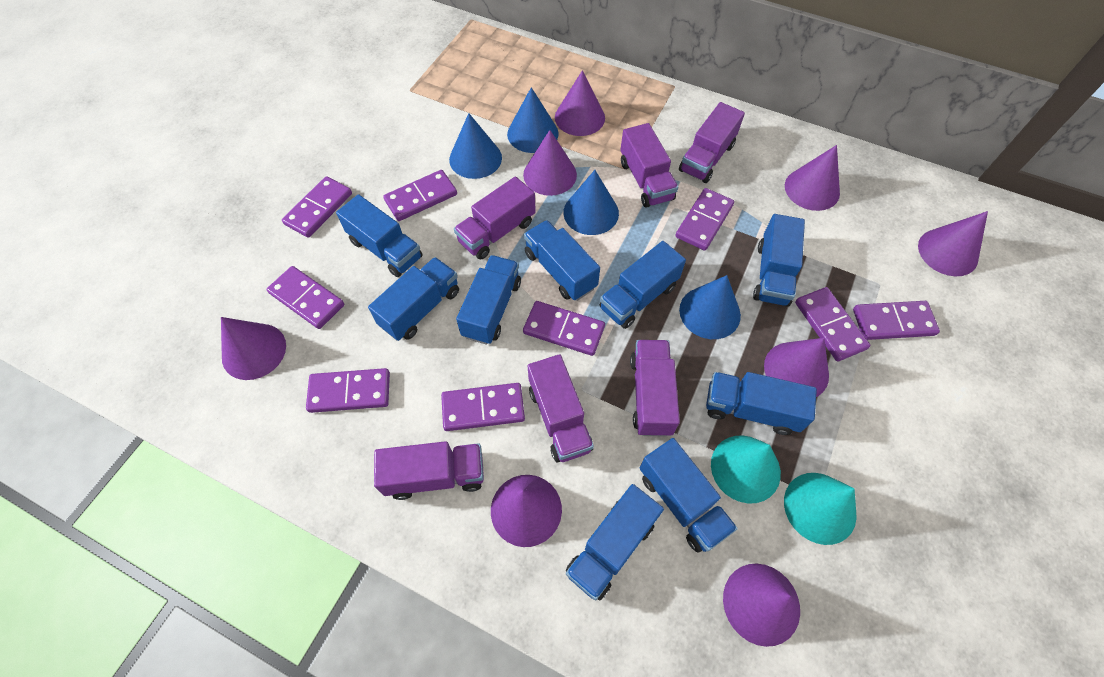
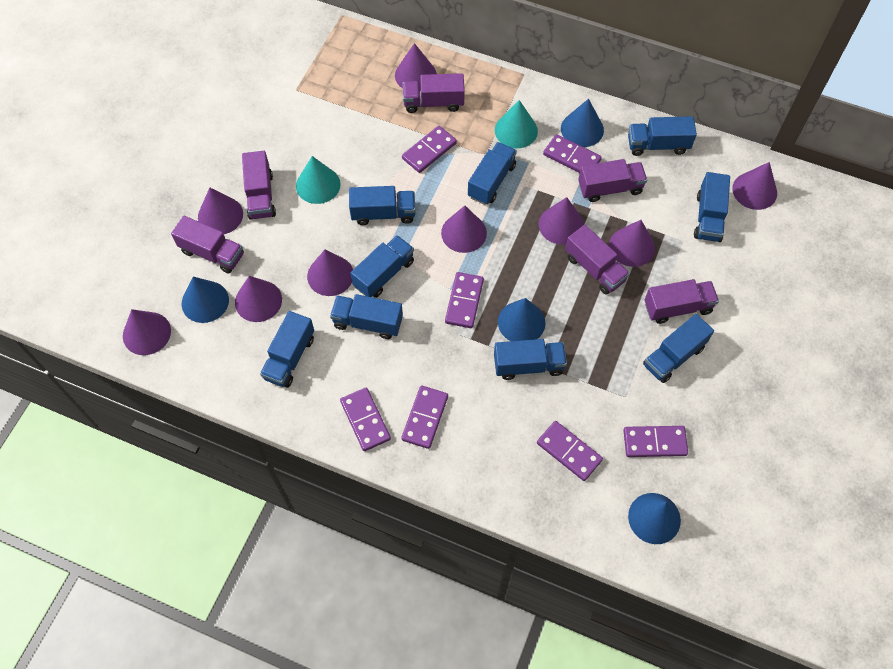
purple cone: [221,317,286,380] [491,475,562,547] [523,130,577,196] [555,70,605,136] [723,564,800,647] [764,338,829,397] [785,145,840,211] [918,211,988,276] = 8 -> [123,309,171,355] [198,188,243,234] [235,276,282,322] [307,250,353,296] [395,43,437,91] [441,206,487,253] [539,197,584,245] [609,220,655,267] [732,162,777,210] = 9
purple domino: [267,266,344,329] [282,176,352,238] [306,368,390,413] [383,170,457,221] [441,383,525,431] [523,301,605,356] [675,188,734,251] [795,287,870,362] [853,301,940,340] = 9 -> [340,388,391,451] [401,386,448,449] [402,126,457,173] [445,272,484,328] [537,421,603,481] [543,134,602,173] [623,426,688,457] = 7

